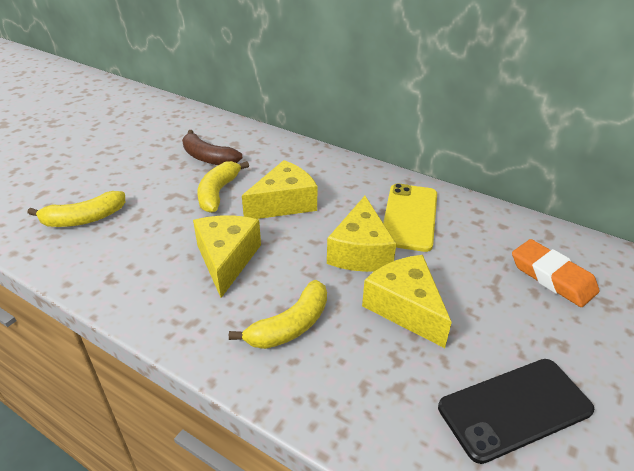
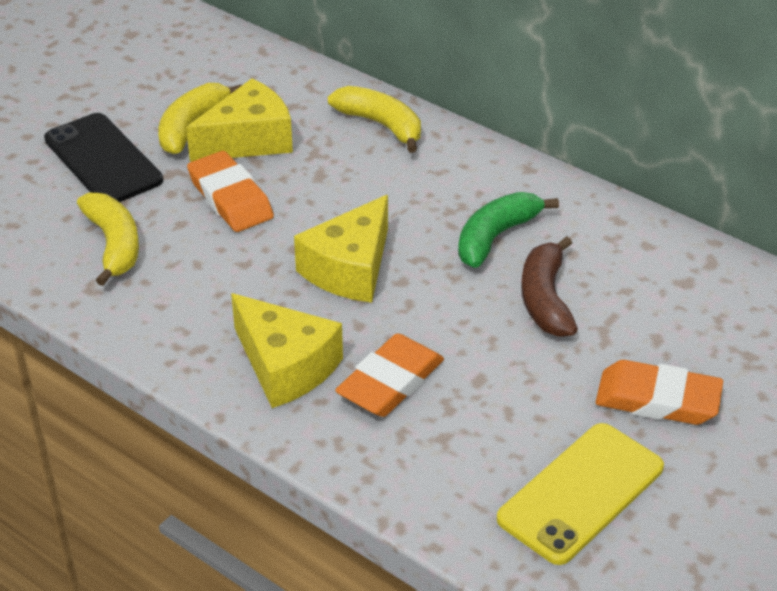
green banana: none = 0 -> [458,192,559,268] = 1
orange eraser: [512,239,600,307] = 1 -> [187,151,274,232] [335,333,444,417] [595,360,723,425] = 3
yellow cheese: [193,216,261,298] [242,160,317,219] [327,196,396,272] [362,255,452,348] = 4 -> [186,78,293,162] [231,293,343,408] [294,195,388,303] = 3

